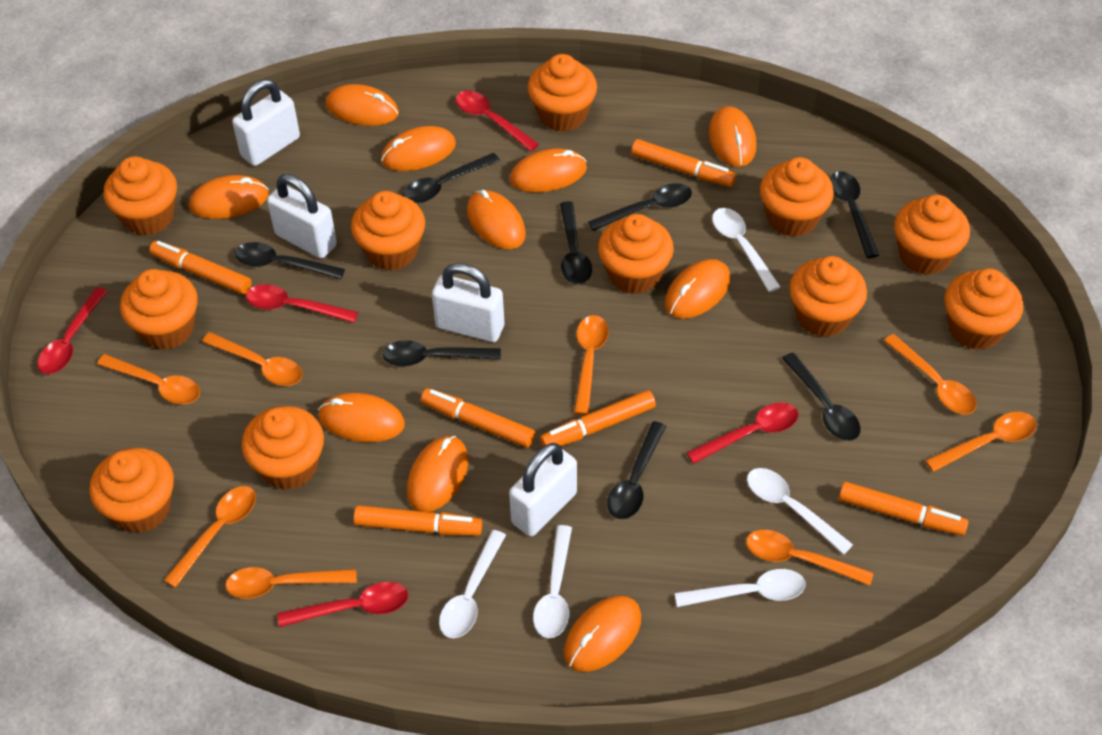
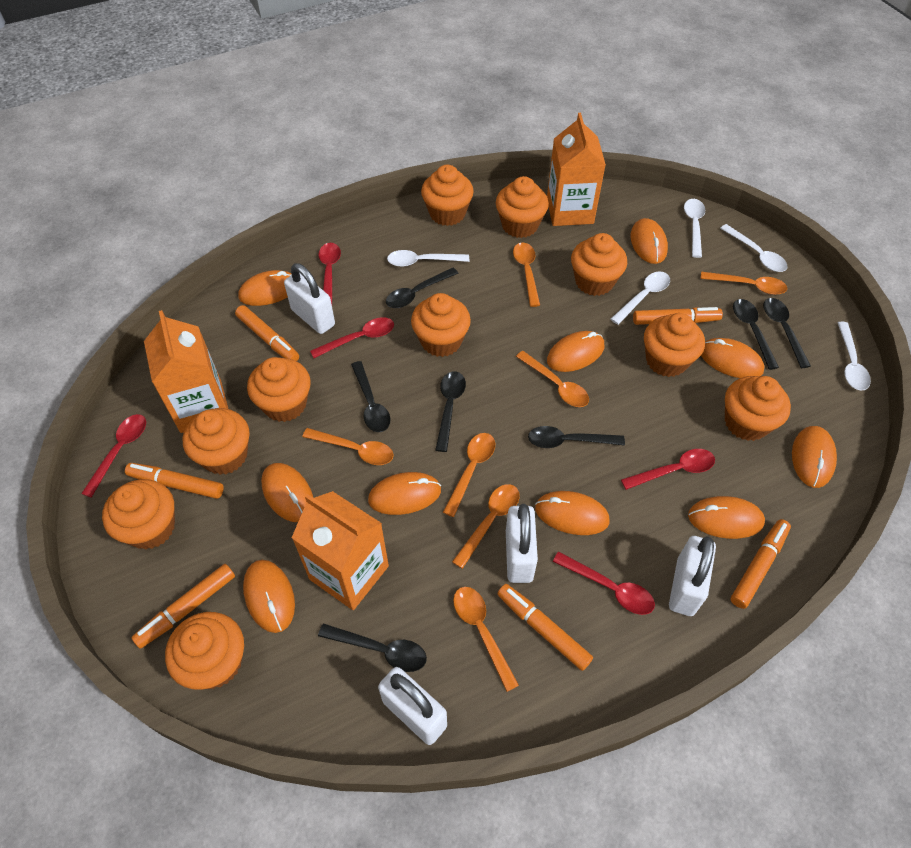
black spoon: [235,242,345,280] [382,340,501,366] [403,153,500,203] [560,201,592,284] [588,183,692,231] [607,421,666,519] [782,353,861,441] [830,171,879,258] = 8 -> [318,623,427,672] [351,361,390,432] [386,268,459,308] [435,371,466,452] [528,426,625,448] [733,299,779,370] [763,298,811,368] = 7
orange carton: none = 0 -> [144,310,228,433] [292,491,389,610] [547,113,606,226] = 3
orange cupcake: [89,448,174,533] [103,156,177,235] [120,269,198,350] [242,406,324,490] [351,191,425,271] [528,54,597,132] [598,214,674,294] [760,157,834,237] [789,256,867,337] [894,195,970,275] [944,268,1023,350] = 11 -> [102,479,175,550] [165,612,244,690] [182,408,250,475] [247,357,311,422] [411,293,471,357] [421,165,474,226] [496,176,549,238] [571,233,627,296] [644,313,705,377] [725,376,791,441] = 10
orange spoon: [97,354,200,405] [164,486,256,588] [202,332,302,386] [225,567,357,599] [574,315,609,415] [746,530,874,586] [884,334,977,414] [925,412,1036,472] = 8 -> [302,428,394,465] [443,433,495,517] [452,484,520,569] [453,587,519,692] [513,243,540,307] [516,351,589,407] [700,272,787,295] = 7

